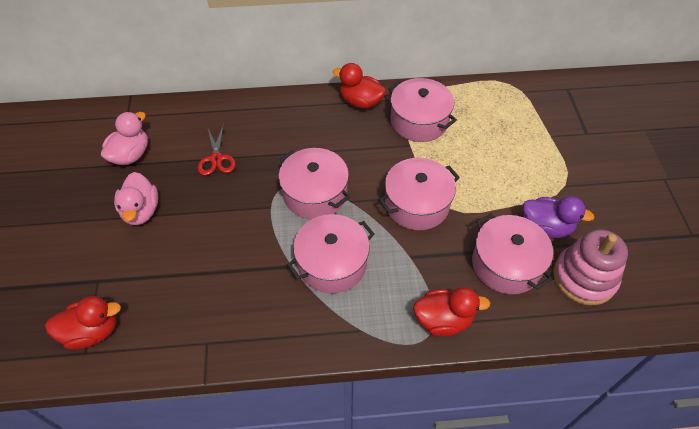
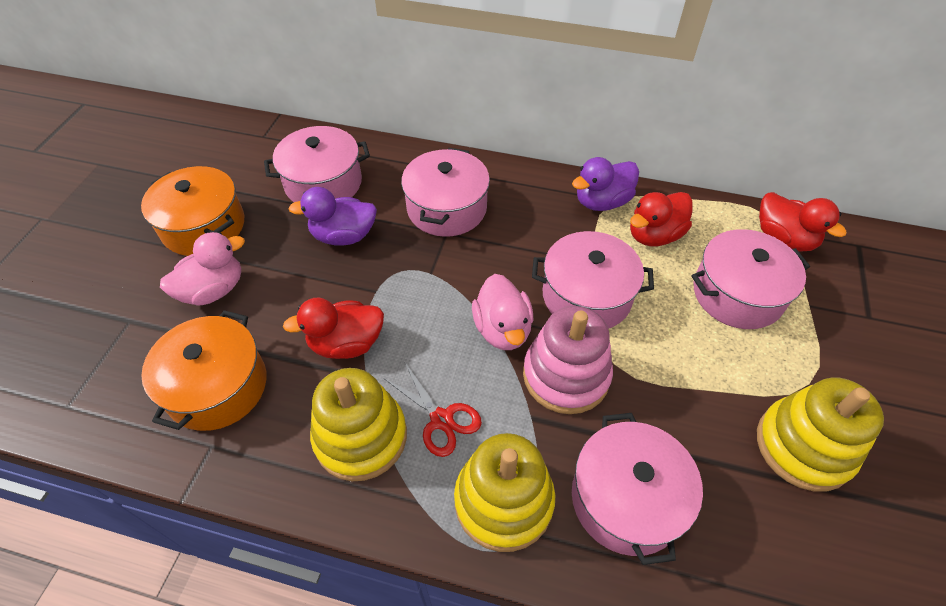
orange pot: none = 0 -> [141,166,244,256] [141,310,267,431] = 2
purple duck: [523,196,595,238] = 1 -> [288,187,377,245] [572,157,639,211] = 2
yellow stacking toy: none = 0 -> [310,368,407,481] [454,433,555,552] [757,377,884,492] = 3

